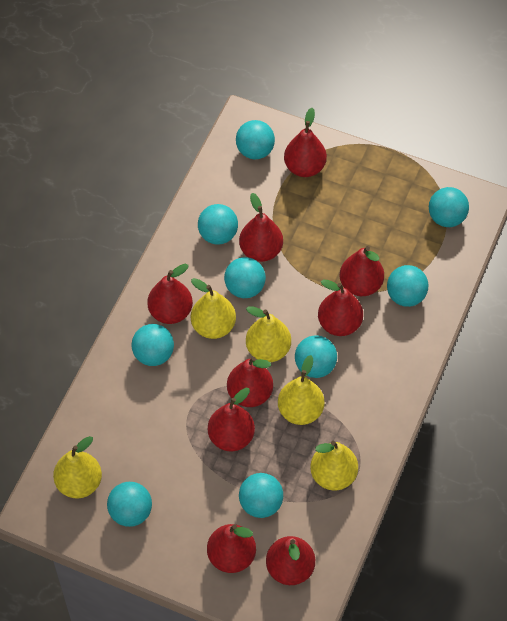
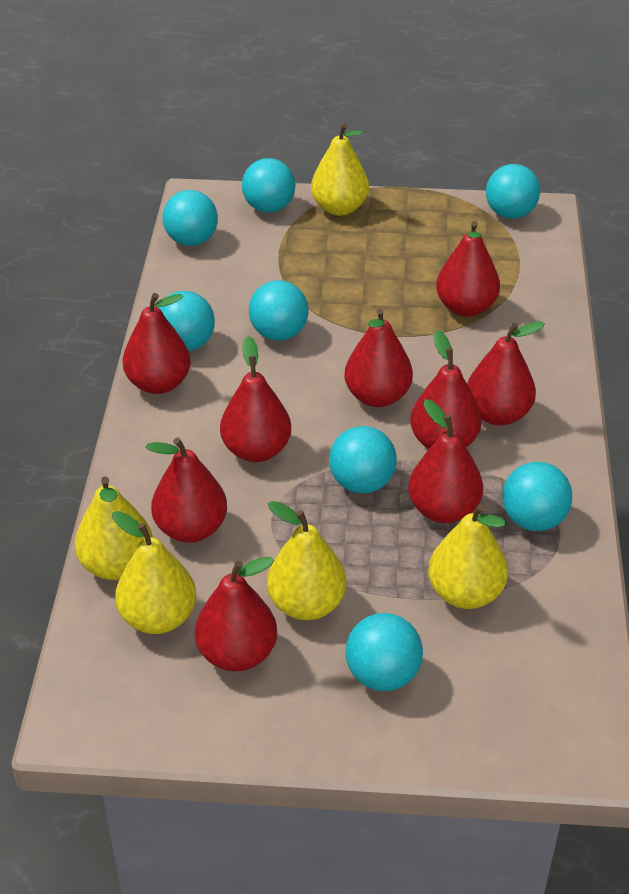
turquoise ball: [107,482,152,527] [131,324,174,366] [198,204,238,245] [224,257,266,298] [236,120,275,160] [239,473,283,518] [295,335,337,378] [387,265,428,307] [429,187,469,227] = 9 -> [158,291,215,351] [163,190,218,246] [242,158,295,213] [249,280,309,340] [329,426,397,494] [346,613,423,691] [486,164,540,219] [502,462,572,531] = 8

